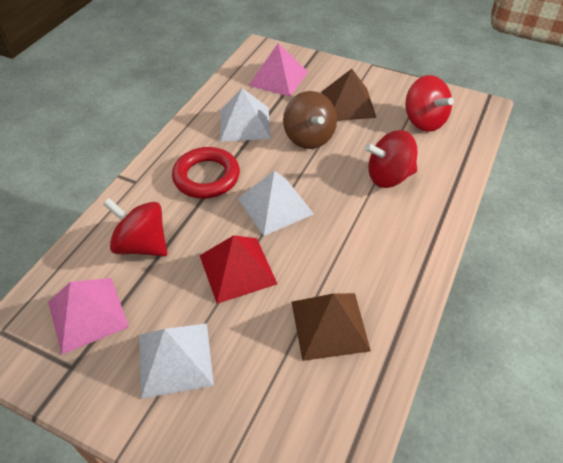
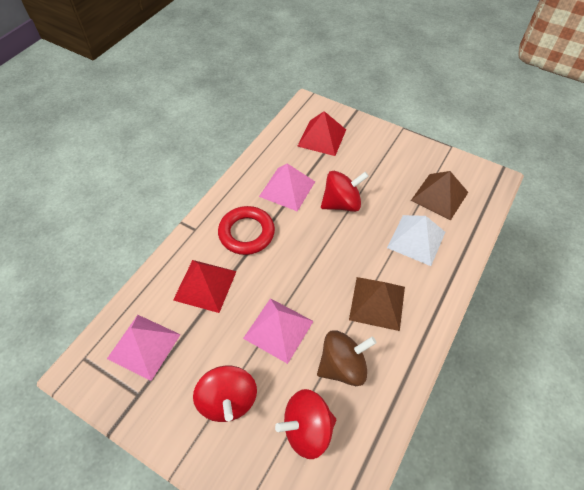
pink pyramid: [48,278,129,354] [248,43,308,97] = 2 -> [107,315,181,381] [243,298,314,364] [259,164,315,211] = 3
red pyramid: [200,235,277,304] = 1 -> [173,260,237,313] [297,111,346,156] = 2
white pyramid: [139,323,214,399] [220,88,271,142] [238,171,314,236] = 3 -> [387,215,445,266] = 1

